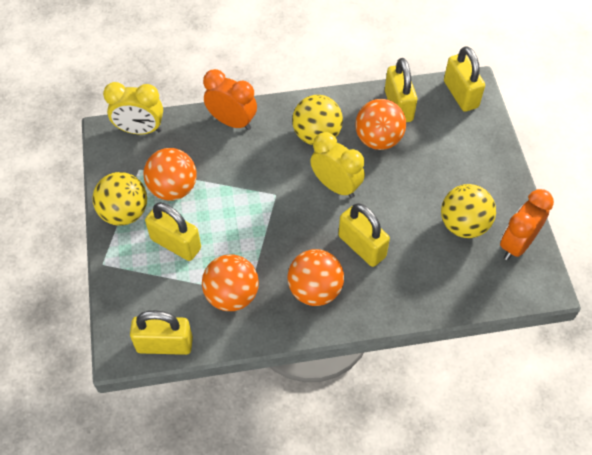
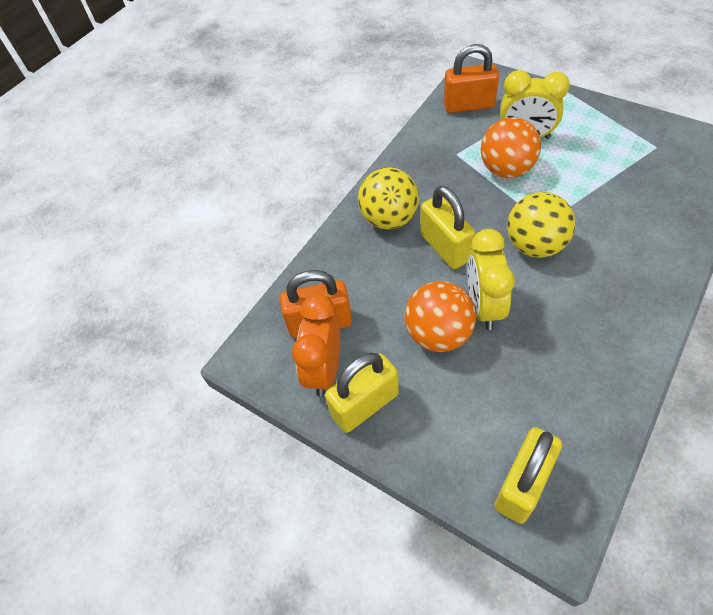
orange ball: [143,148,197,201] [202,254,259,311] [288,249,344,306] [355,99,406,150] = 4 -> [405,281,476,352] [481,117,541,178] = 2
orange clock: [203,69,257,130] [500,189,554,260] = 2 -> [292,294,340,397] = 1
orange padlock: none = 0 -> [280,270,352,338] [444,44,499,113] = 2
yellow ball: [92,172,147,226] [292,95,343,145] [441,184,496,238] = 3 -> [358,167,419,230] [507,192,575,258] = 2
yellow padlock: [130,310,193,355] [145,203,201,261] [338,203,390,267] [385,58,417,122] [444,46,485,112] = 5 -> [325,353,399,433] [420,186,475,269] [495,427,562,524] = 3

